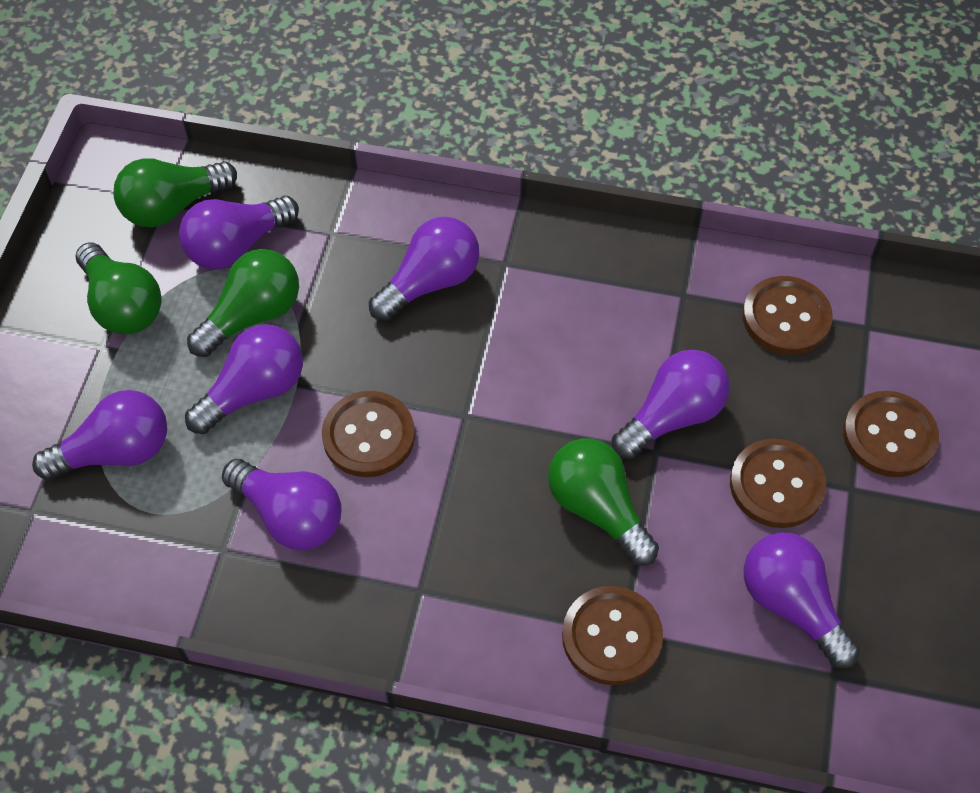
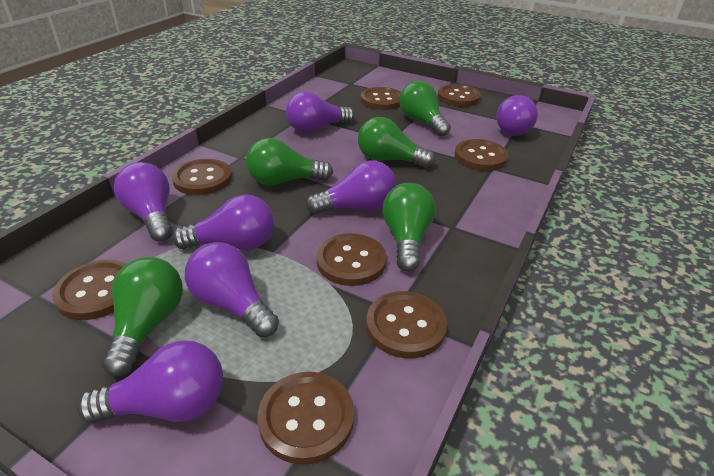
brown button: [322,391,415,477] [562,586,663,685] [730,439,826,528] [743,276,833,355] [843,391,939,477] = 5 -> [52,260,126,320] [172,159,232,195] [257,372,354,465] [316,233,387,286] [361,87,401,110] [366,291,447,359] [437,84,481,107] [455,139,508,171] = 8
green light bulb: [76,242,161,334] [113,158,237,227] [187,249,299,357] [548,438,659,566] = 4 -> [102,257,183,377] [246,138,333,185] [358,117,435,168] [382,183,436,272] [399,81,451,136] = 5

